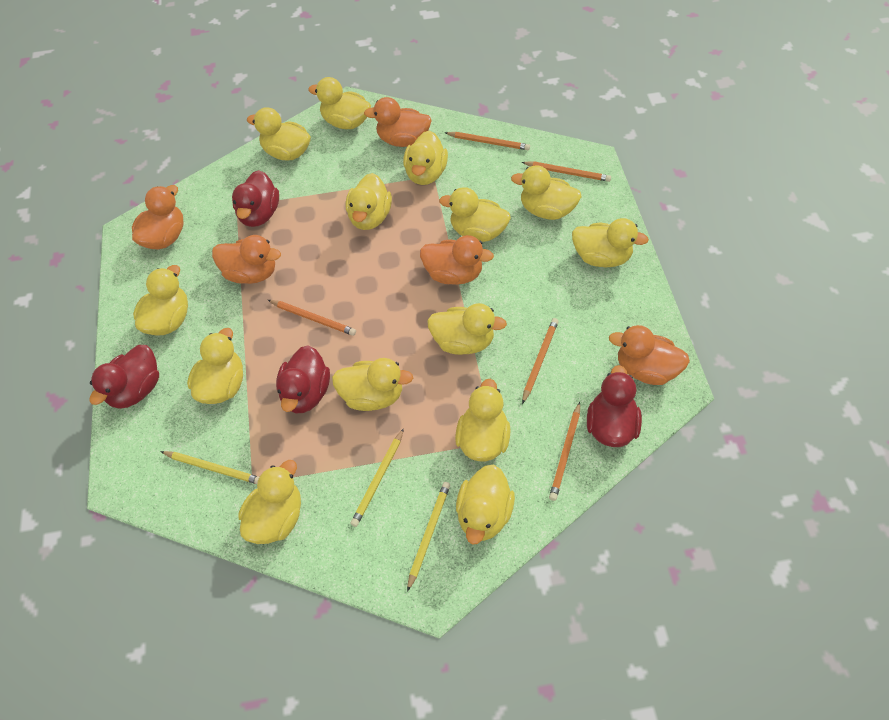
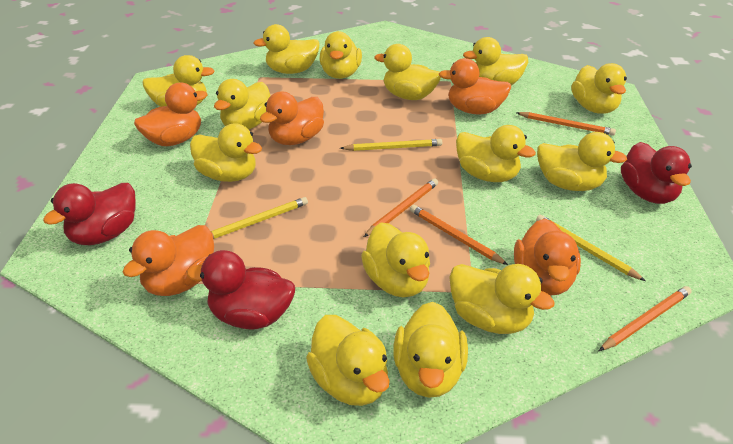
orange pencil: [268,300,356,336] [445,132,530,150] [521,161,611,182] [522,318,559,404] [549,402,580,501] = 5 -> [364,178,438,237] [410,205,508,265] [517,112,616,136] [599,286,692,351] = 4
red duck: [90,345,159,409] [232,170,279,227] [276,345,330,414] [587,365,642,447] = 4 -> [43,183,136,245] [187,250,295,329] [621,142,692,204] = 3

